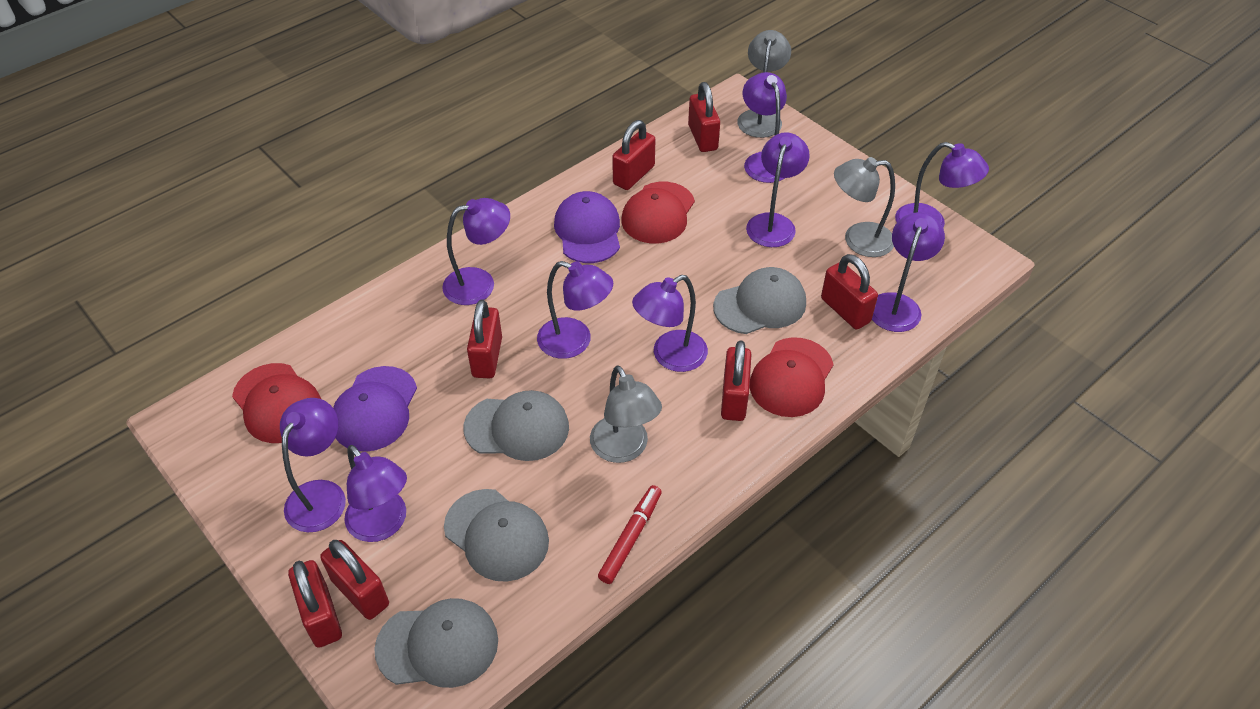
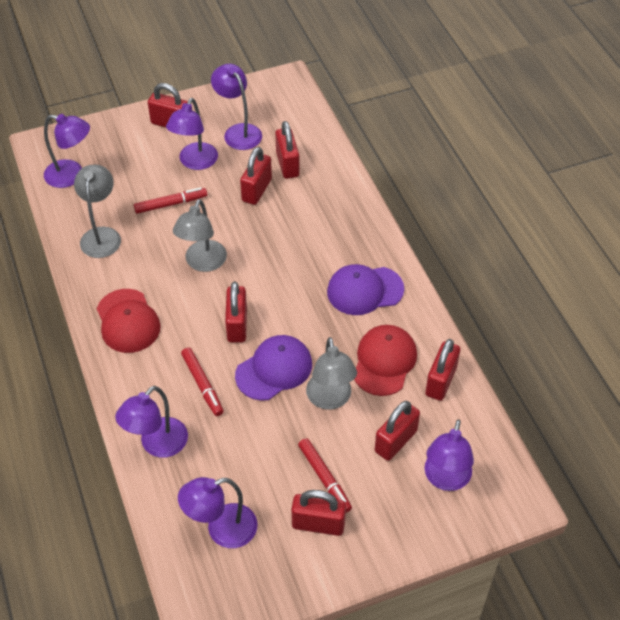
grey cap: [374,598,498,688] [444,489,549,582] [464,390,569,461] [713,267,806,334] = 4 -> none = 0
purple lamp: [280,398,346,532] [344,445,407,542] [442,198,510,305] [537,261,613,359] [632,275,708,372] [743,72,787,183] [746,132,810,247] [872,212,945,332] [895,142,989,228] = 9 -> [44,114,90,188] [115,386,188,458] [166,98,218,170] [178,477,257,548] [211,64,262,150] [424,419,474,491] = 6
red cap: [232,363,321,443] [621,182,695,244] [749,337,834,417] = 3 -> [97,289,161,353] [354,325,417,396] = 2
red marker: [598,485,662,584] = 1 -> [134,187,207,214] [181,348,224,416] [298,438,352,513] = 3

